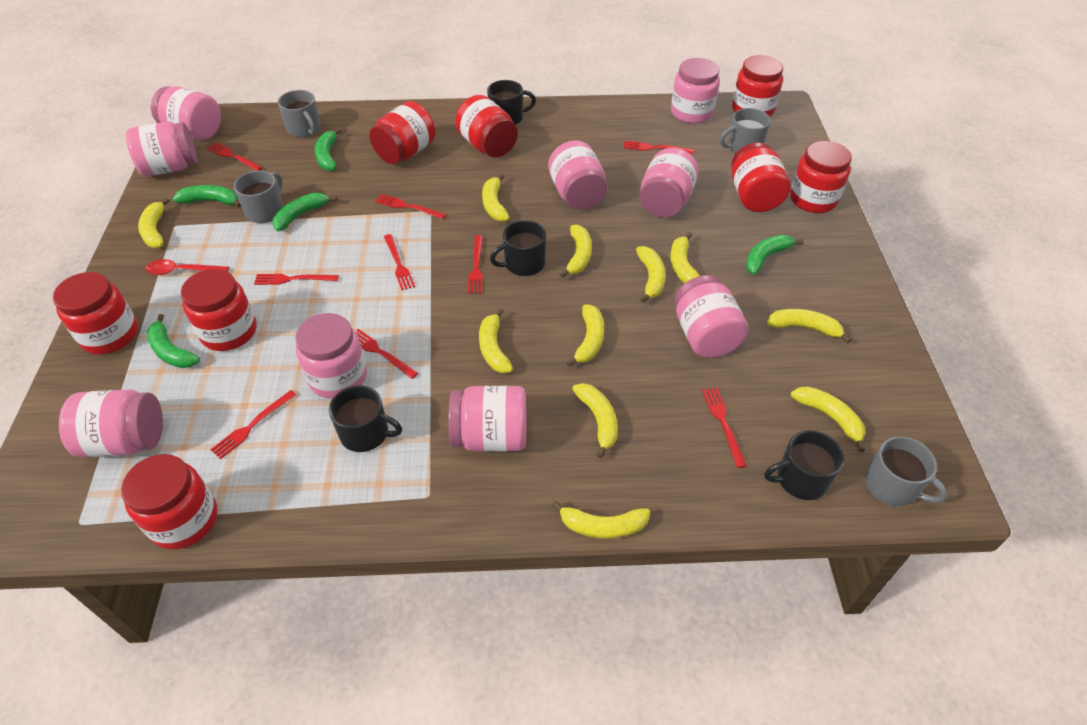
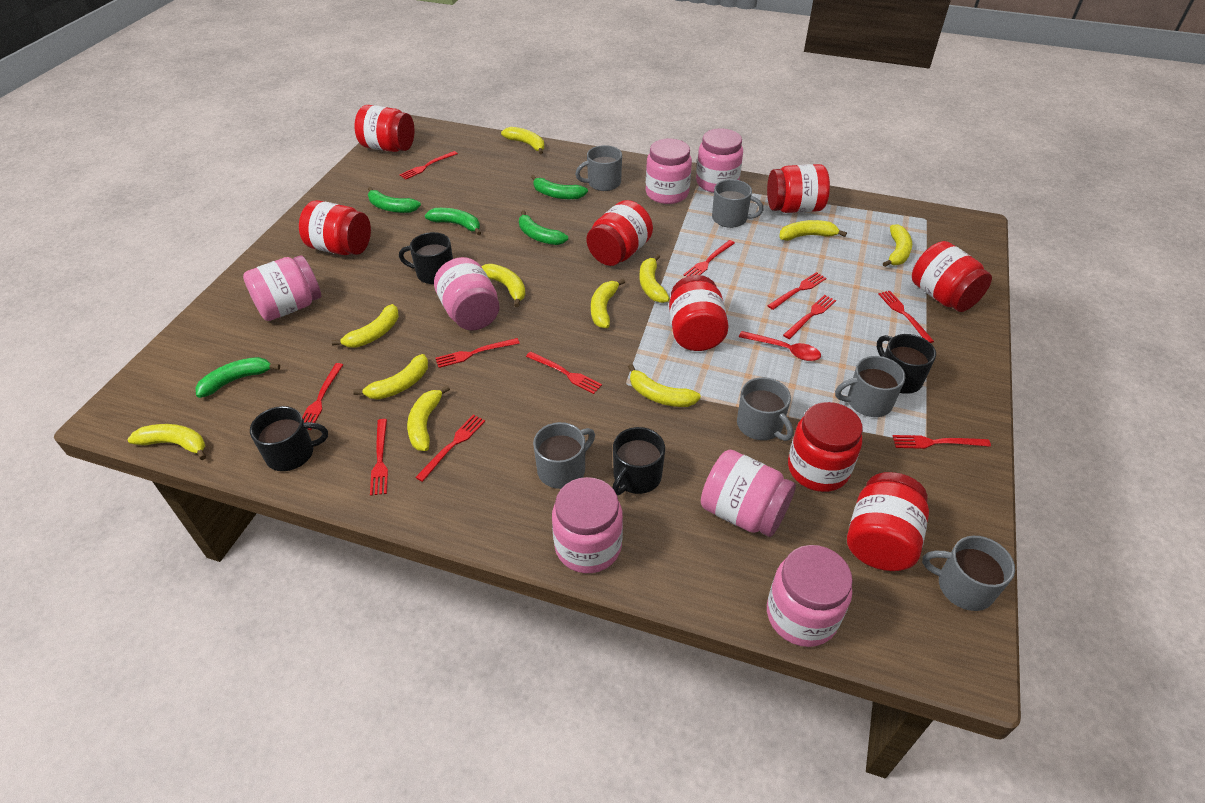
grey mug: [234,171,283,223] [278,90,321,137] [720,108,771,154] [865,436,948,506] = 4 -> [533,422,595,489] [575,145,622,191] [712,179,764,228] [737,377,793,441] [835,356,905,417] [922,536,1015,611] = 6
pink jar: [59,389,163,457] [126,121,197,176] [151,86,221,140] [295,313,367,399] [448,386,526,452] [548,140,607,210] [640,148,699,217] [671,58,720,124] [675,275,748,358] = 9 -> [243,255,321,321] [434,257,499,331] [552,477,623,573] [646,139,692,204] [696,128,743,193] [701,449,796,537] [767,545,853,647] = 7
red fork: [207,143,263,171] [210,390,297,459] [254,274,339,285] [355,329,418,379] [375,194,446,219] [384,234,415,290] [467,235,483,294] [623,141,694,154] [702,387,747,468] = 9 -> [302,363,343,430] [370,419,388,496] [399,151,458,180] [415,415,485,482] [435,338,520,368] [526,351,602,394] [684,240,735,277] [767,272,826,310] [783,295,836,339] [879,291,934,343] [893,435,991,449] = 11

